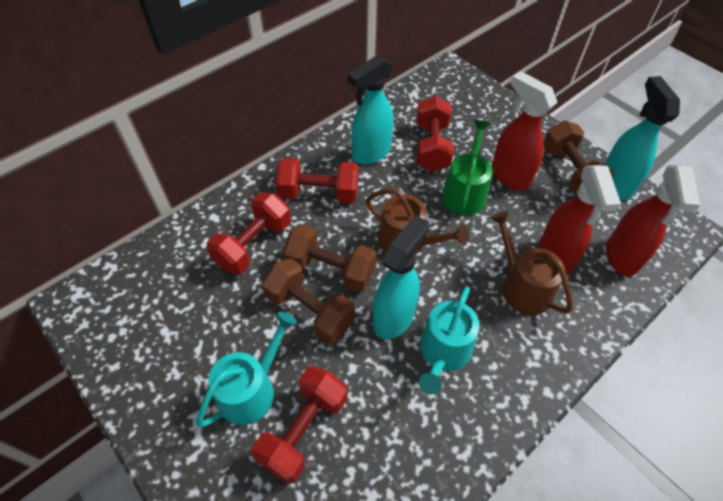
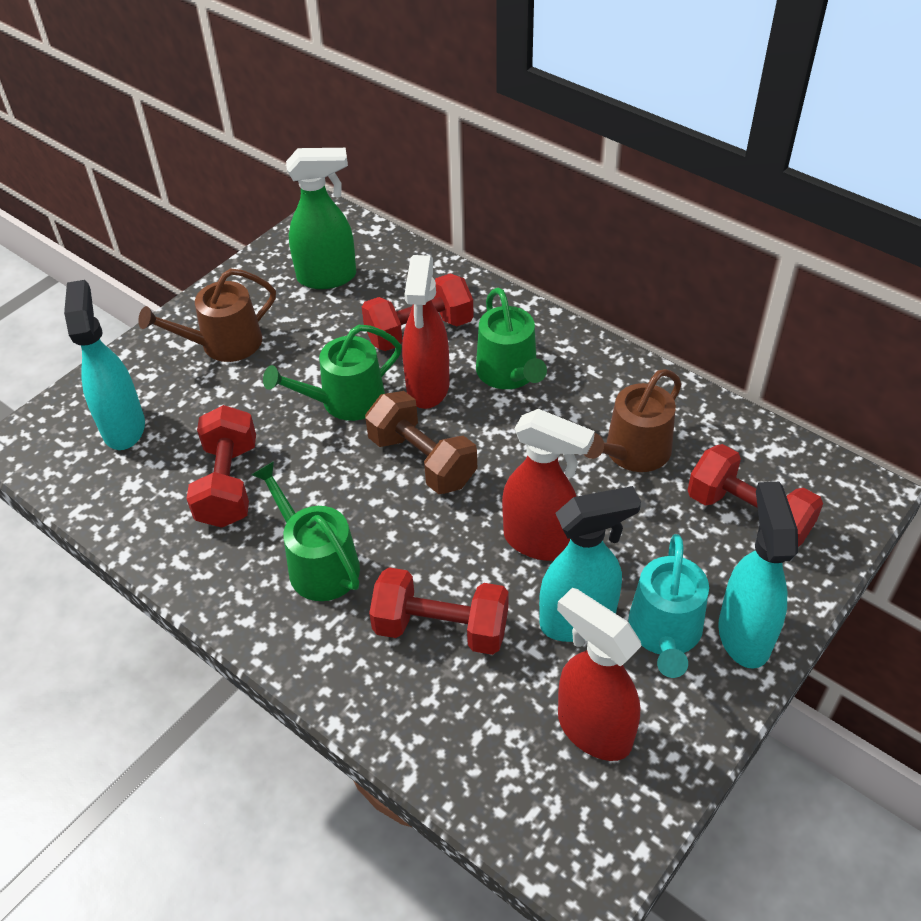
brown dumbbell: [262,258,355,344] [282,224,377,293] [543,121,614,195] = 3 -> [365,391,477,494] = 1
green spray bottle: none = 0 -> [286,148,356,289] = 1
green watering can: [442,120,492,215] = 1 -> [251,461,360,601] [263,325,402,421] [476,288,547,389] = 3
turquoise watering can: [196,312,297,428] [419,286,479,394] = 2 -> [628,534,709,678] = 1

